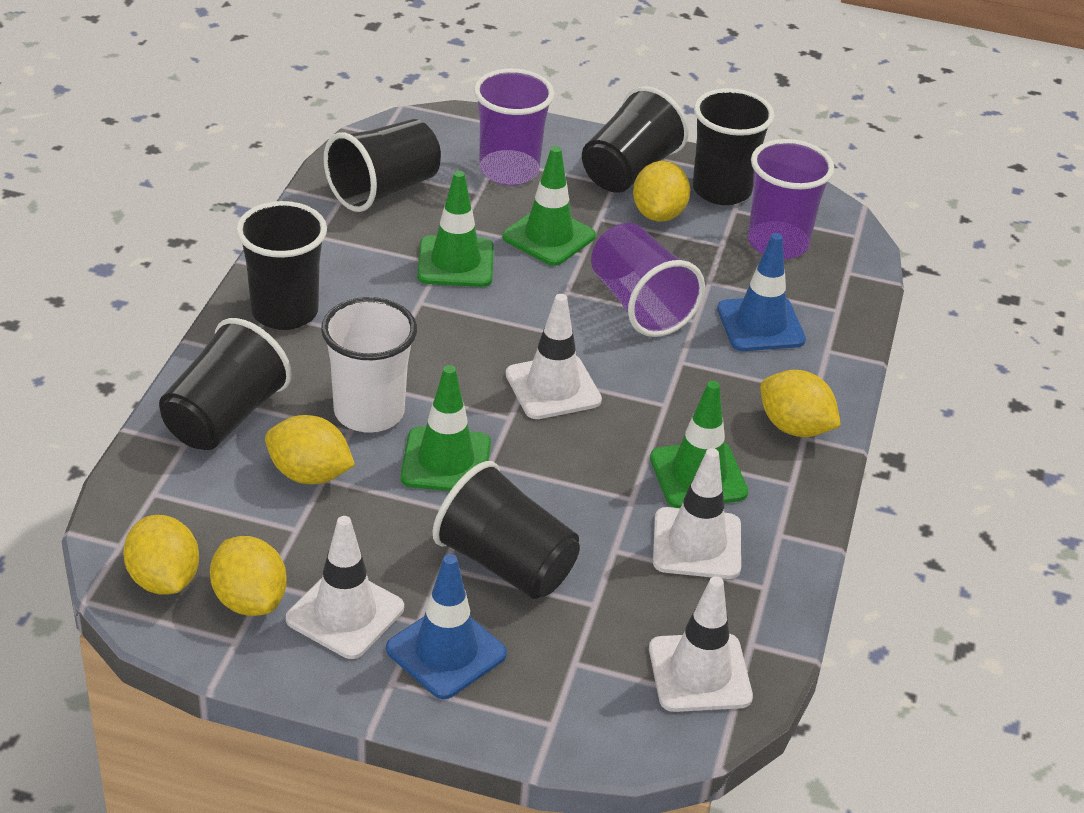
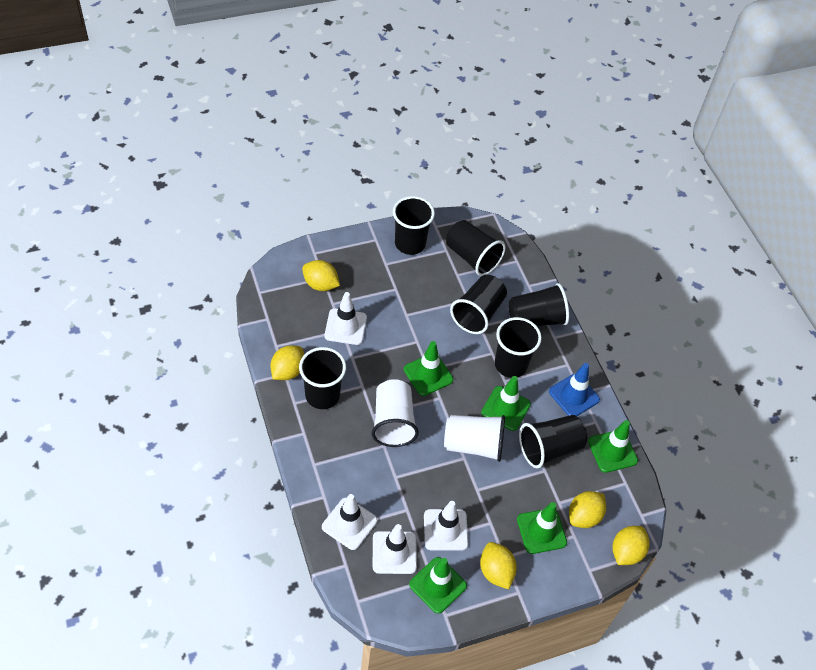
black cup: [159,318,292,450] [236,201,327,330] [323,119,441,212] [432,461,580,599] [582,86,689,193] [693,88,774,205] = 6 -> [299,347,346,409] [393,196,435,255] [446,220,506,276] [450,275,507,334] [495,317,542,378] [509,283,569,327] [519,415,587,468] = 7
blue traffic cone: [386,554,507,699] [717,233,806,351] = 2 -> [549,363,600,416] = 1
green traffic cone: [400,365,491,491] [417,171,494,287] [502,146,596,266] [650,381,748,508] = 4 -> [404,341,453,396] [409,557,467,614] [481,376,531,431] [517,502,567,554] [588,420,638,473] = 5
purple cup: [474,69,555,186] [591,223,705,337] [748,139,835,259] = 3 -> none = 0
white cup: [321,297,417,433] = 1 -> [372,379,419,447] [444,415,505,462] = 2

